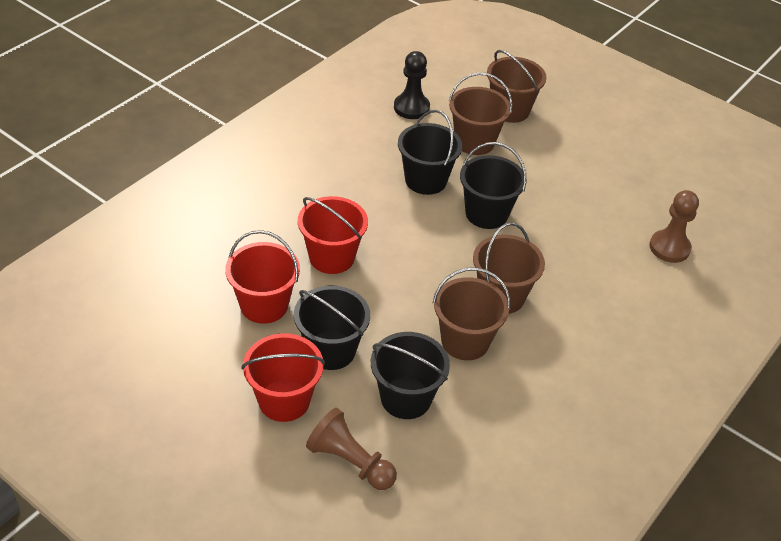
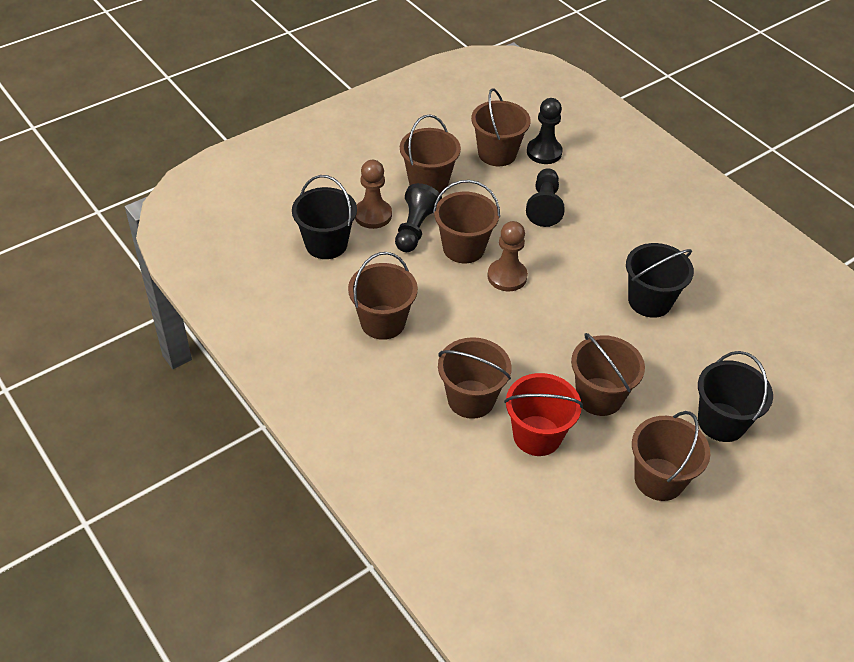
black bucket: [294,286,370,370] [371,332,450,419] [398,110,462,195] [460,142,527,229] = 4 -> [292,175,357,259] [626,243,694,318] [698,351,773,442] = 3
black pawn: [394,51,430,119] = 1 -> [395,183,442,252] [526,168,565,227] [527,98,563,164] = 3
brown bucket: [433,267,510,360] [449,72,512,155] [473,222,545,314] [487,50,547,123] = 4 -> [348,252,418,340] [400,115,461,193] [433,180,500,263] [438,337,512,419] [471,88,531,166] [571,333,645,416] [632,411,710,501] = 7
red bucket: [225,230,300,324] [241,333,325,422] [298,196,368,274] = 3 -> [504,373,583,456] = 1

